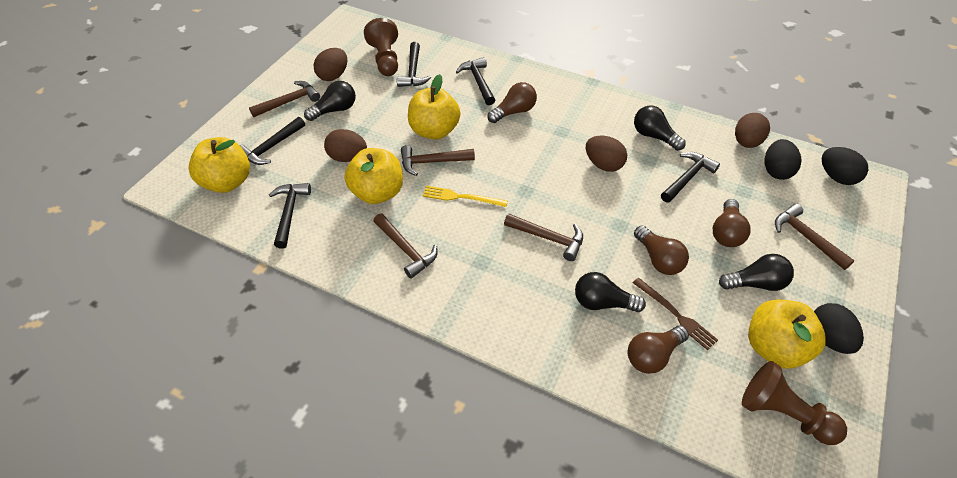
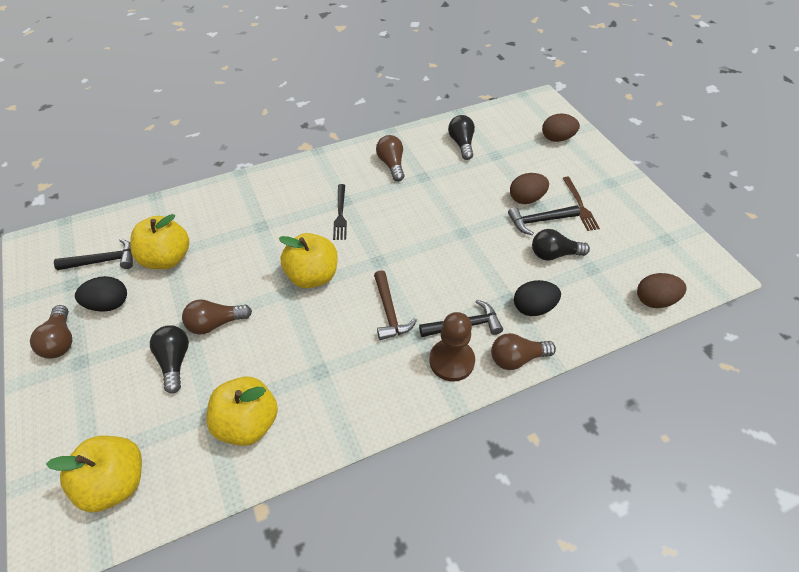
black egg: [764,139,802,180] [814,303,864,354] [822,147,868,185] = 3 -> [75,276,127,312] [514,280,561,316] = 2
black fork: none = 0 -> [333,184,347,240] = 1
black hammer: [240,117,305,165] [269,183,311,249] [397,42,431,87] [456,57,495,105] [661,152,720,203] = 5 -> [54,239,133,270] [419,300,503,337] [508,205,580,235] = 3
black light bulb: [304,81,356,121] [575,272,646,312] [634,105,686,151] [719,254,794,291] = 4 -> [150,325,189,394] [448,115,475,160] [532,229,590,261] = 3
brown egg: [314,48,347,81] [324,129,367,162] [586,136,627,172] [735,113,770,148] = 4 -> [510,173,549,204] [542,113,580,142] [637,273,687,308] = 3
brown hammer: [249,81,320,117] [373,213,438,279] [401,145,475,176] [504,213,583,261] [775,204,855,270] = 5 -> [374,270,417,340] = 1
brown pawn: [364,18,398,76] [742,361,847,445] = 2 -> [429,312,475,382] = 1
yellow fork: [422,186,508,207] = 1 -> none = 0

